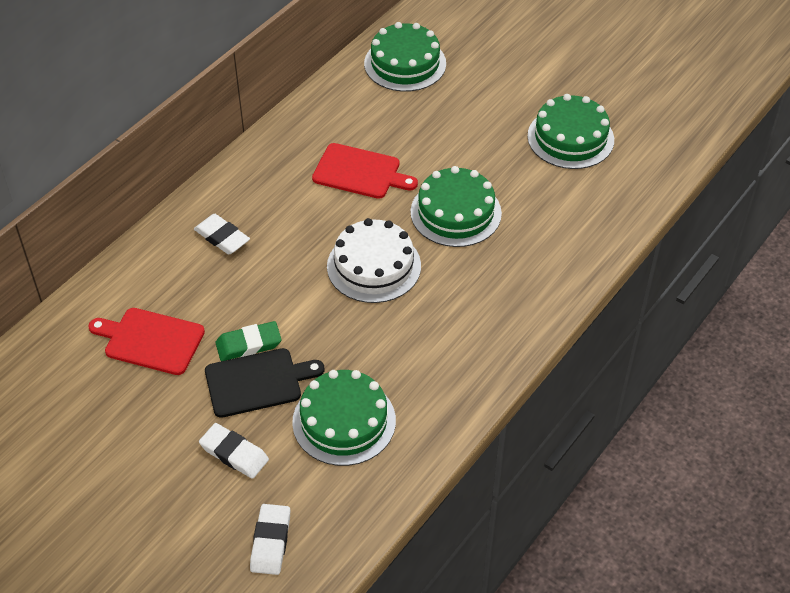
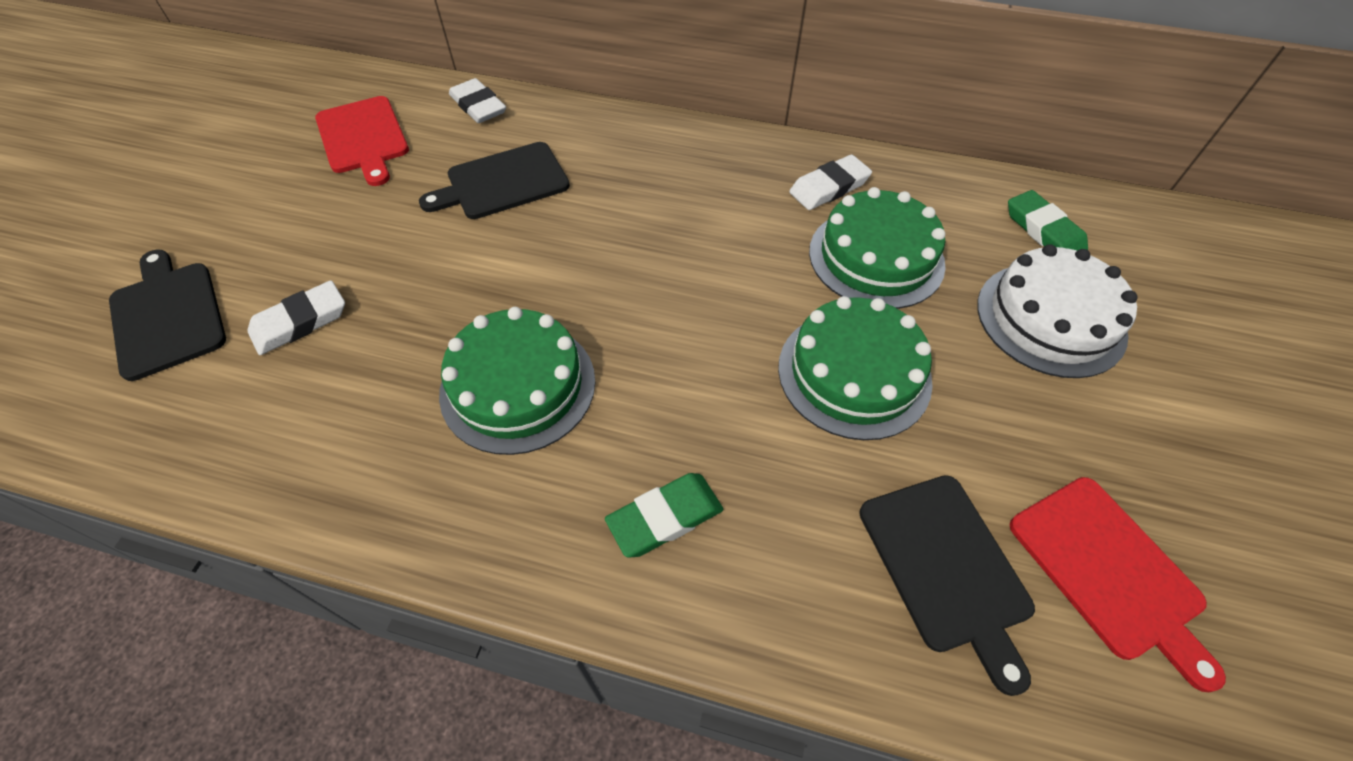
black cutting board: [205,348,325,418] = 1 -> [109,250,226,381] [419,142,570,219] [859,475,1035,696] = 3
green cake: [292,370,396,466] [364,22,446,92] [411,166,502,247] [527,94,614,169] = 4 -> [439,307,595,455] [778,296,933,440] [809,187,946,309] = 3
green eraser: [215,321,282,361] = 1 -> [605,473,723,558] [1008,190,1088,251] = 2

